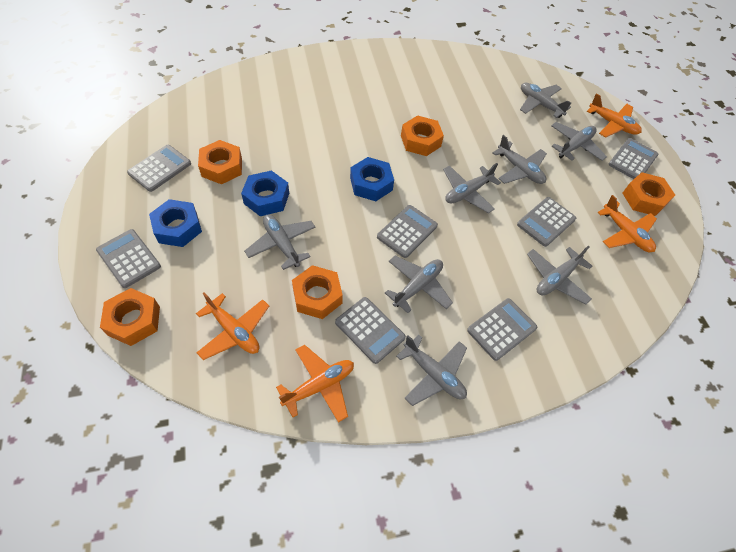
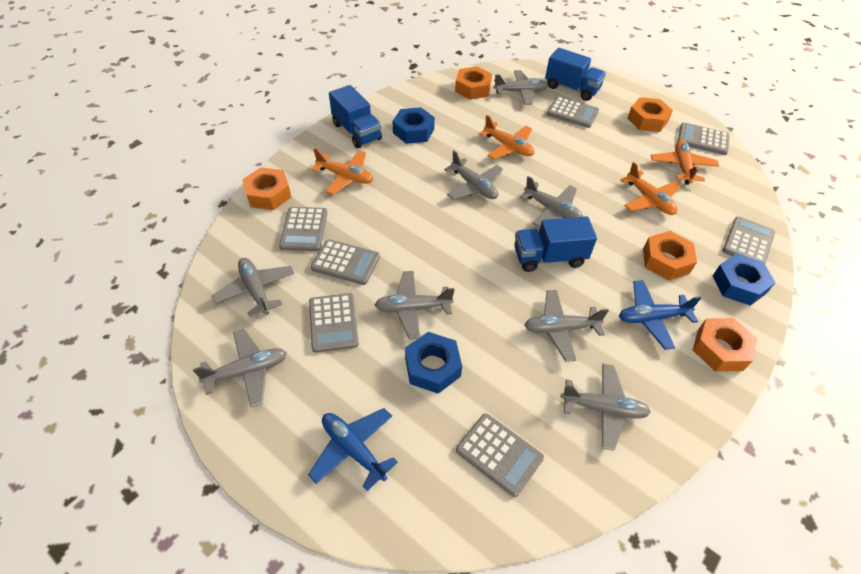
blue plane: none = 0 -> [308,408,398,491] [619,280,701,350] = 2
blue truck: none = 0 -> [329,85,382,148] [514,216,597,272] [545,48,606,101] = 3

